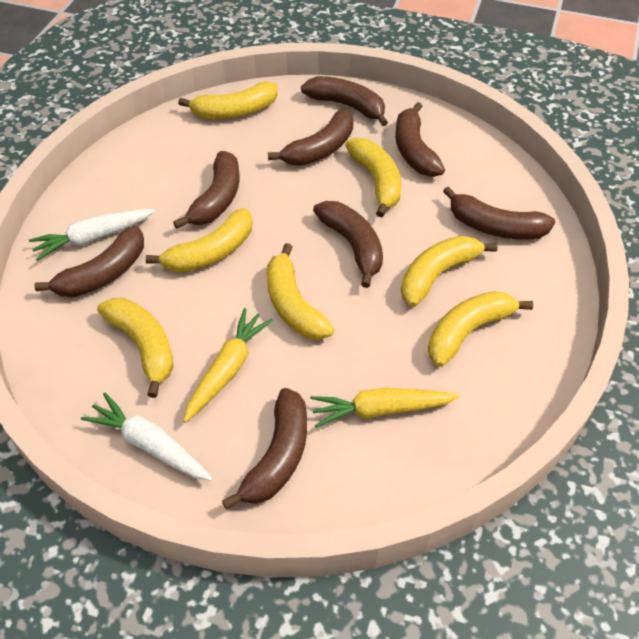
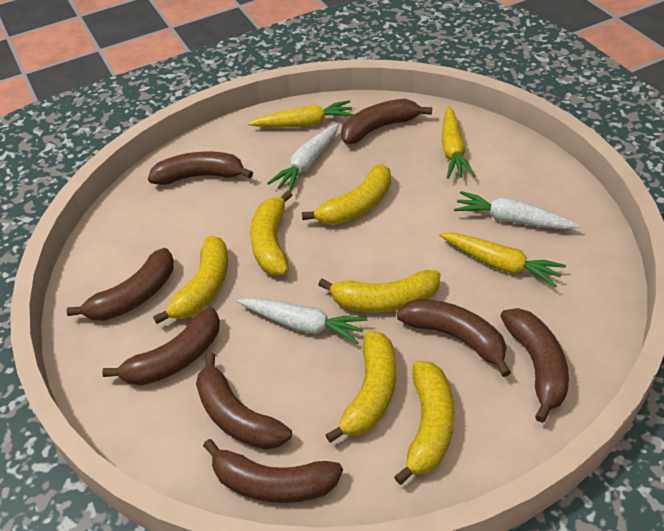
white carrot: [29,209,155,261] [81,392,213,481] = 2 -> [237,298,367,344] [267,123,339,192] [454,191,580,230] = 3
yellow banana: [97,298,174,398] [146,208,252,273] [178,81,278,119] [267,243,334,340] [345,138,401,218] [401,235,498,307] [428,291,533,367] = 7 -> [153,236,228,324] [250,190,292,275] [302,164,391,225] [318,270,440,313] [325,330,396,443] [394,361,454,485] = 6
yellow carrot: [184,308,273,422] [310,388,459,428] = 2 -> [248,100,354,127] [439,233,566,287] [442,106,475,179] = 3

